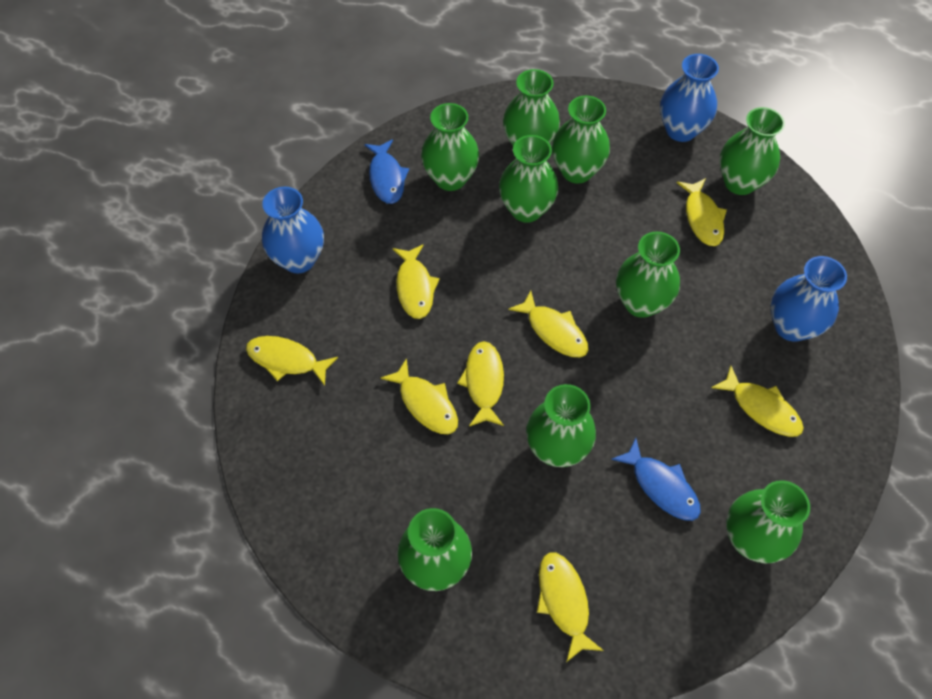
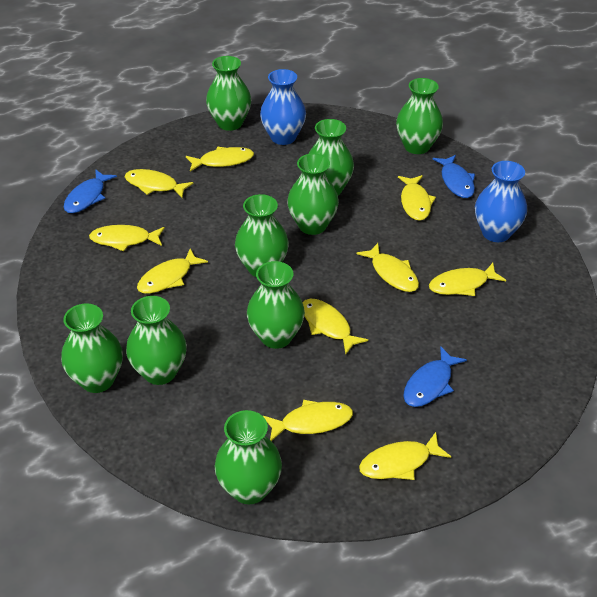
blue fish: [364,140,409,204] [611,438,701,521] = 2 -> [64,169,117,213] [403,346,467,407] [433,155,475,198] = 3
blue vase: [262,187,324,273] [660,54,719,142] [771,256,847,342] = 3 -> [260,69,306,145] [475,161,527,242] = 2
yellow fish: [246,336,338,386] [381,358,458,434] [393,244,440,319] [457,341,504,426] [508,290,588,357] [537,552,604,662] [677,178,727,246] [711,365,804,437] = 8 -> [89,225,165,251] [125,169,193,198] [137,248,208,294] [186,147,254,172] [263,399,353,441] [302,299,368,355] [356,243,419,292] [359,432,451,480] [398,175,436,221] [429,263,506,296] = 10

